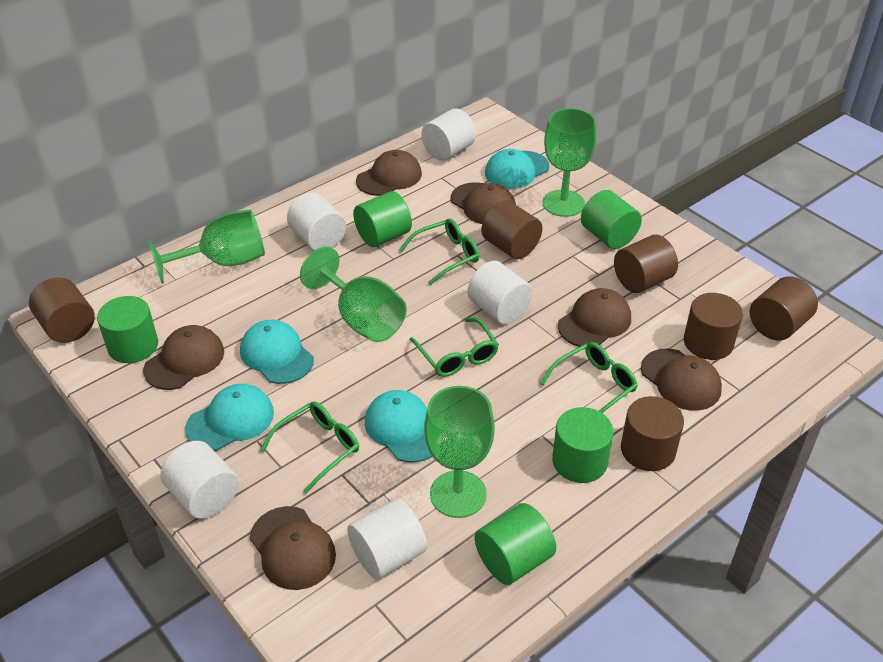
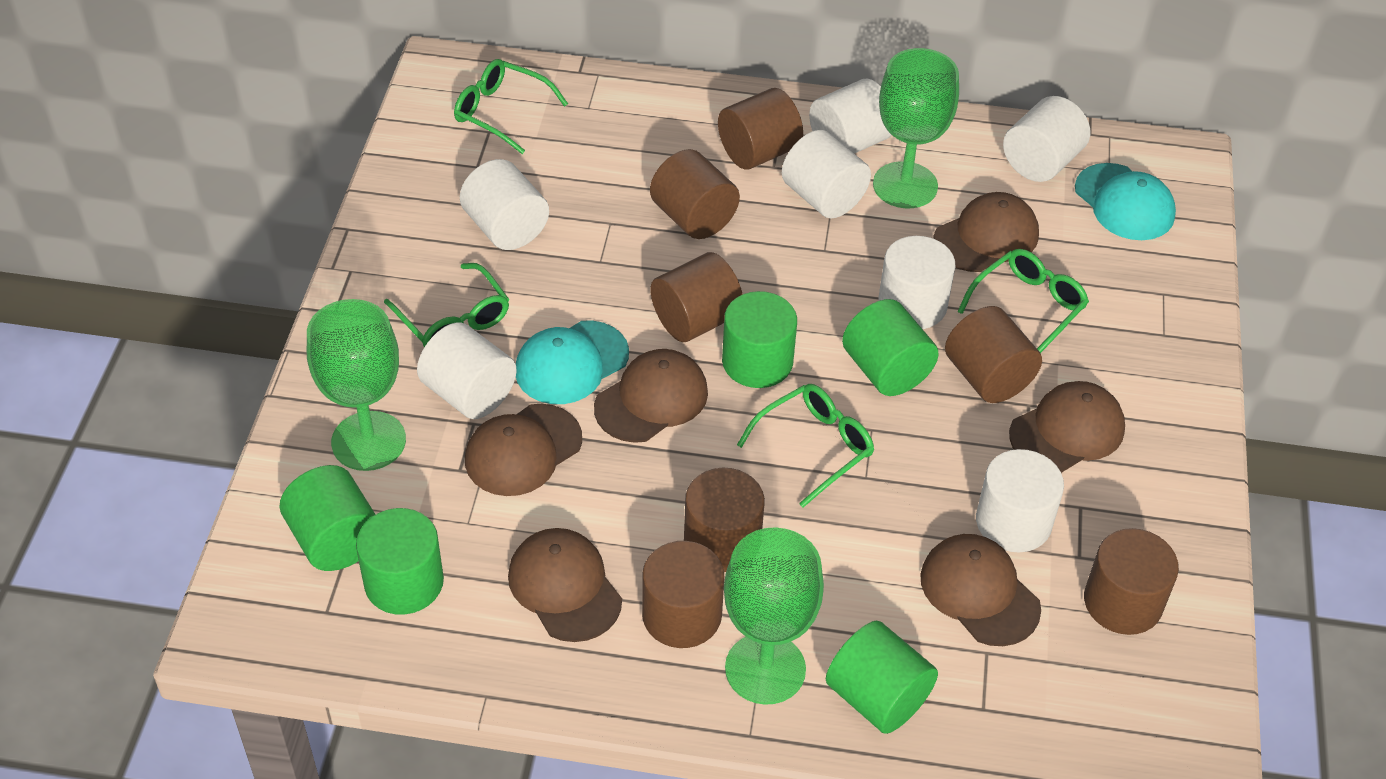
brown cylinder: [29,277,95,343] [481,200,542,259] [614,234,678,293] [621,396,684,471] [684,293,743,360] [750,276,818,341] = 6 -> [642,541,724,648] [650,149,740,239] [650,252,742,342] [684,468,765,572] [718,88,803,169] [945,306,1042,403] [1084,528,1179,635] = 7
green goblet: [147,209,265,284] [300,246,407,342] [424,386,495,518] [542,108,597,217] = 4 -> [307,299,406,471] [724,527,824,705] [873,48,959,208] = 3
turquoise cap: [185,384,274,451] [240,320,314,384] [365,390,432,463] [485,149,549,189] = 4 -> [516,321,629,404] [1075,163,1176,240] = 2
white cylinder: [160,441,239,519] [287,193,346,250] [347,498,427,579] [422,108,476,161] [467,261,533,324] = 5 -> [417,322,517,419] [460,159,549,250] [782,130,871,218] [809,79,891,154] [878,236,955,329] [976,449,1064,553] [1003,96,1090,182] = 7

